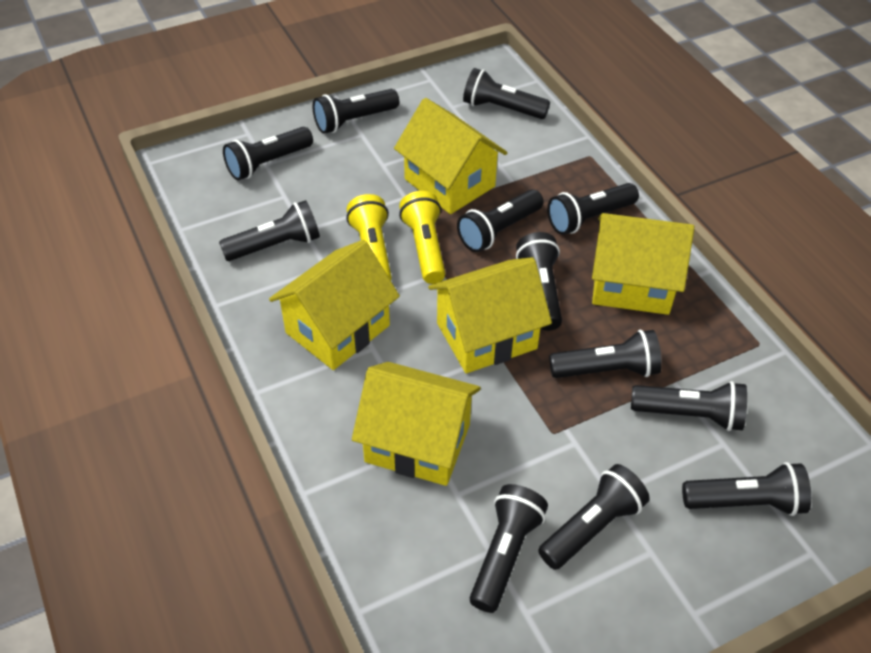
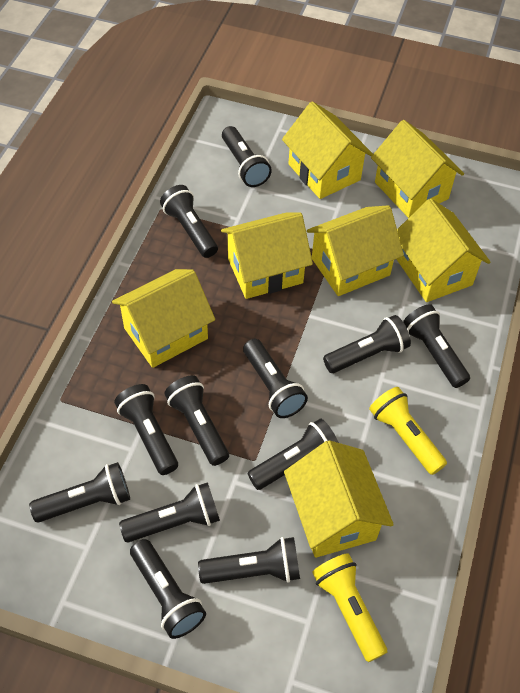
yellow house: [269,240,400,370] [352,362,481,486] [394,98,507,214] [428,257,552,373] [592,213,694,315] = 5 -> [112,269,215,368] [221,212,313,299] [282,101,373,199] [284,440,394,558] [307,205,404,296] [371,120,464,218] [397,199,490,302] = 7

